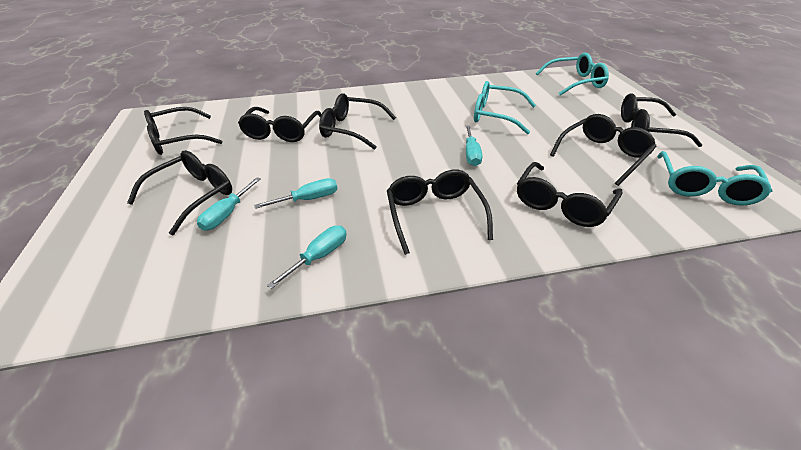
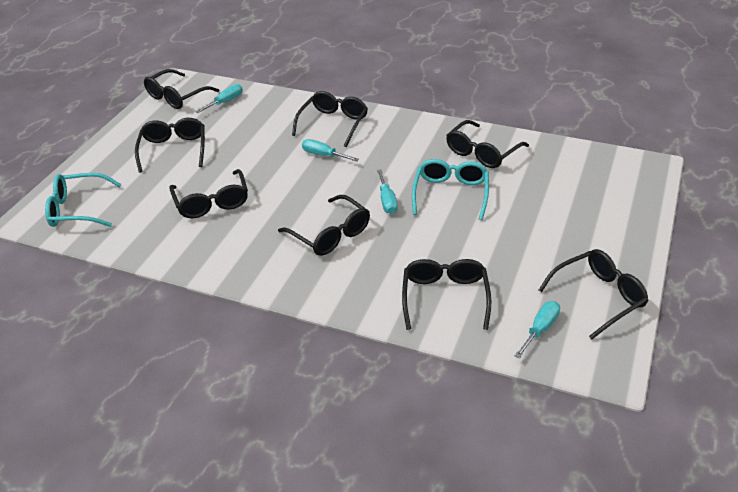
turquoise glasses: [474,81,536,134] [536,53,609,96] [657,151,772,206] = 3 -> [45,173,122,227] [412,159,489,220] = 2

